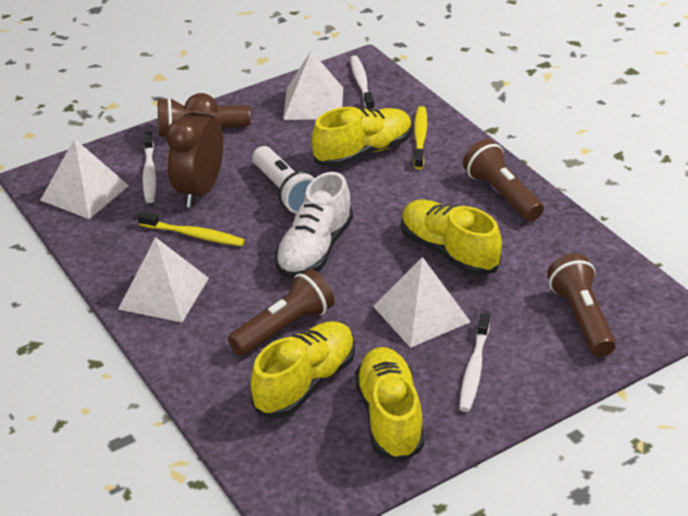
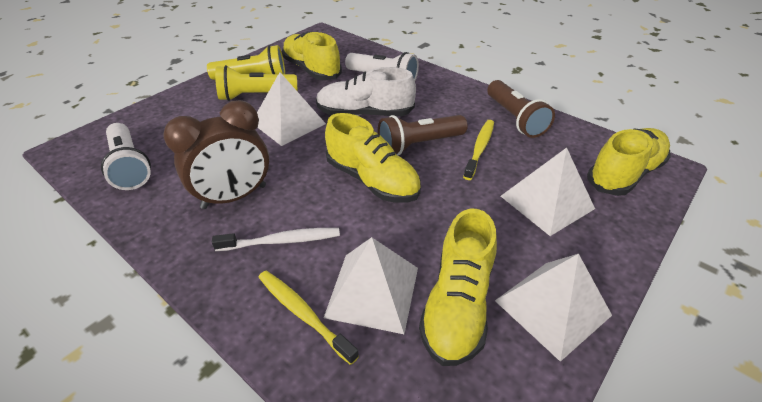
brown flashlight: [158,97,251,137] [228,269,334,356] [463,139,544,221] [547,253,616,357] = 4 -> [378,115,468,156] [487,80,555,138] = 2
white flashlight: [253,146,316,214] = 1 -> [101,123,151,190] [345,52,419,81] = 2
white toothbrush: [142,131,156,203] [350,56,375,110] [459,313,490,412] = 3 -> [212,228,340,251] = 1
yellow flashlight: none = 0 -> [207,45,285,80] [215,65,297,101] = 2

